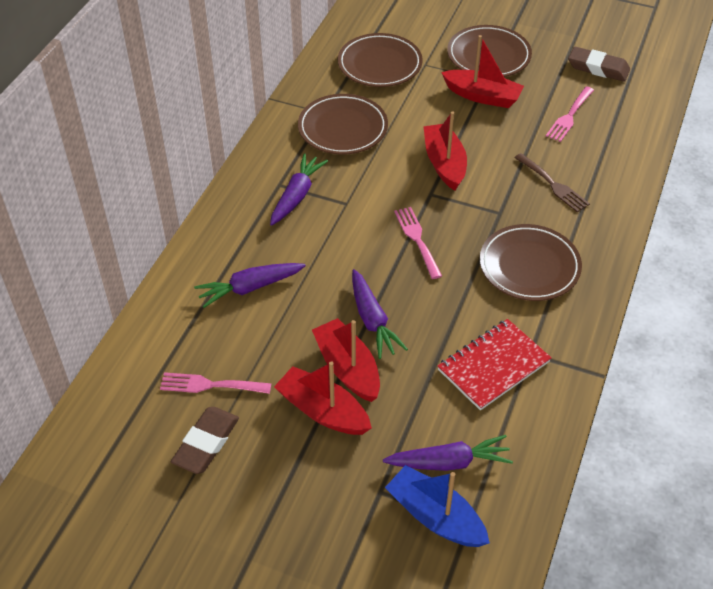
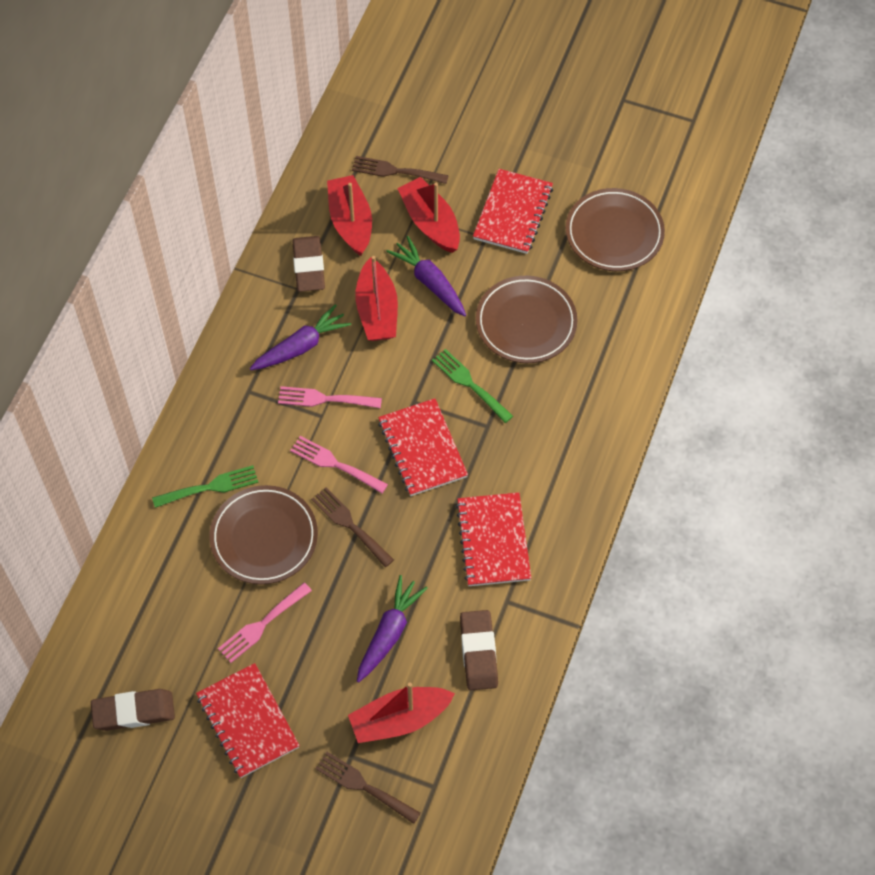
blue boat: [385,465,490,547] = 1 -> none = 0
brown eraser: [171,407,239,474] [568,46,630,82] = 2 -> [91,689,175,731] [292,236,325,292] [460,610,498,690] = 3
brown fork: [514,153,590,212] = 1 -> [311,487,394,567] [315,752,421,824] [352,156,449,184] = 3
brown plate: [298,94,388,155] [338,33,423,87] [447,25,532,77] [480,224,582,301] = 4 -> [210,485,318,585] [476,276,577,363] [566,188,665,271] = 3
green fork: none = 0 -> [152,465,258,508] [432,349,513,423] = 2
purple carrot: [194,263,306,308] [270,153,328,226] [352,269,408,359] [383,435,513,471] = 4 -> [250,304,351,370] [357,575,428,683] [386,236,466,317] = 3
red notebook: [438,319,552,410] = 1 -> [196,663,300,778] [378,398,468,496] [456,492,531,586] [473,169,553,254] = 4

